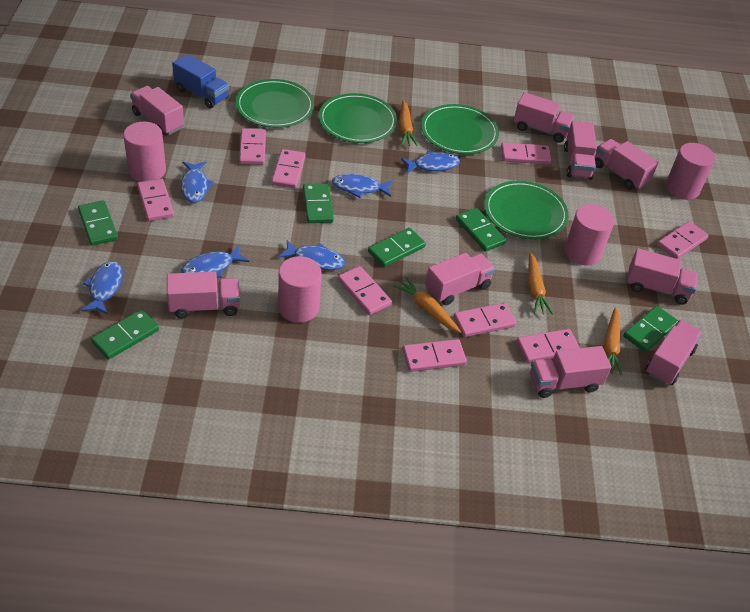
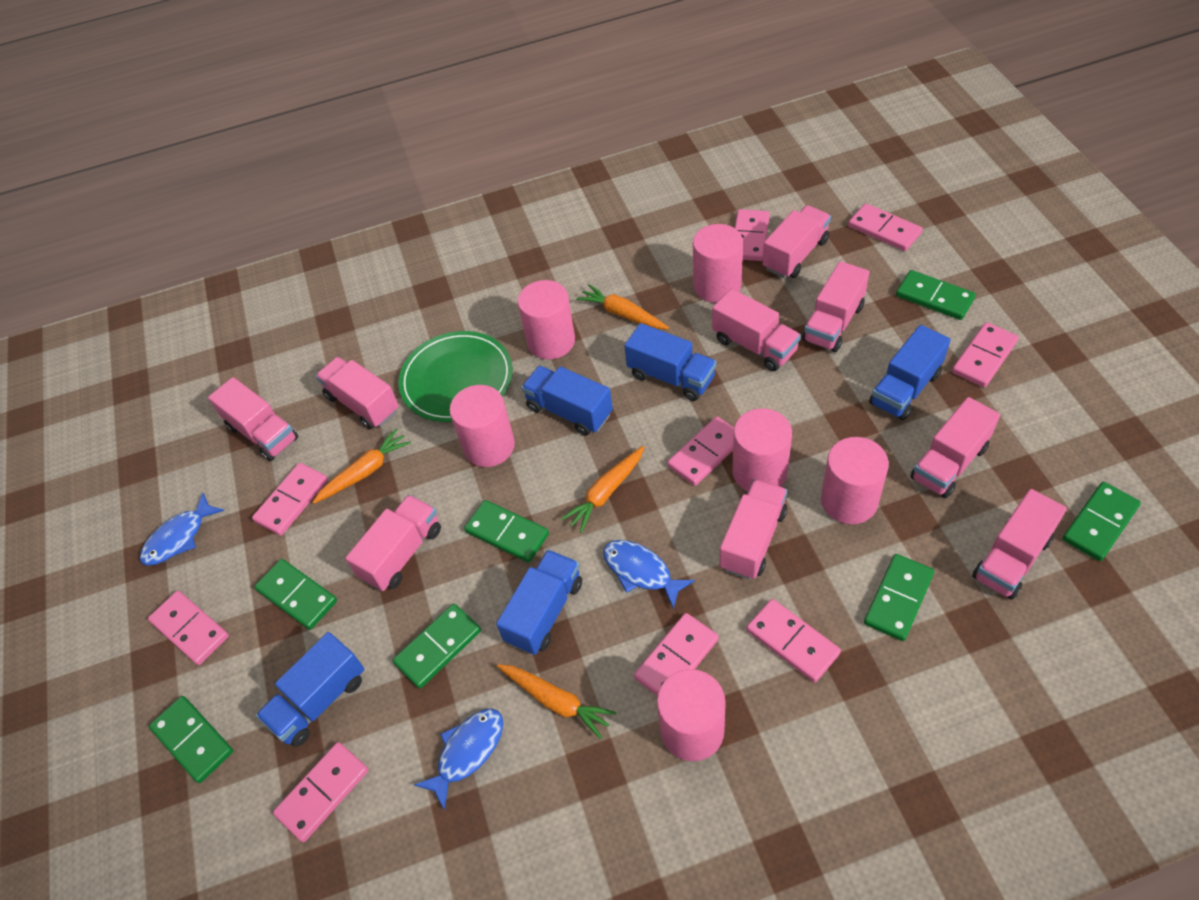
blue fish: [81,261,123,315] [180,161,214,203] [181,245,249,278] [278,240,345,270] [332,174,393,198] [401,151,460,174] = 6 -> [140,493,225,566] [414,709,503,811] [603,540,695,609] = 3
blue truck: [172,54,229,108] = 1 -> [256,632,364,747] [496,550,582,655] [521,366,613,436] [624,323,717,401] [869,325,951,420] = 5
green domino: [78,200,118,246] [91,309,159,359] [303,183,334,223] [368,228,426,267] [456,208,506,252] [623,306,678,352] = 6 -> [149,696,233,783] [254,559,337,630] [393,604,481,688] [464,500,549,563] [864,554,934,641] [896,270,976,320] [1062,482,1141,561] = 7
green plate: [236,79,314,128] [319,93,397,143] [421,104,499,154] [484,181,569,240] = 4 -> [398,331,513,422] = 1
pink cylinder: [123,122,166,182] [278,256,322,323] [564,204,614,265] [666,143,715,200] = 4 -> [450,385,515,467] [518,280,575,360] [657,669,726,761] [693,224,743,303] [732,408,792,491] [821,437,889,524] = 6

